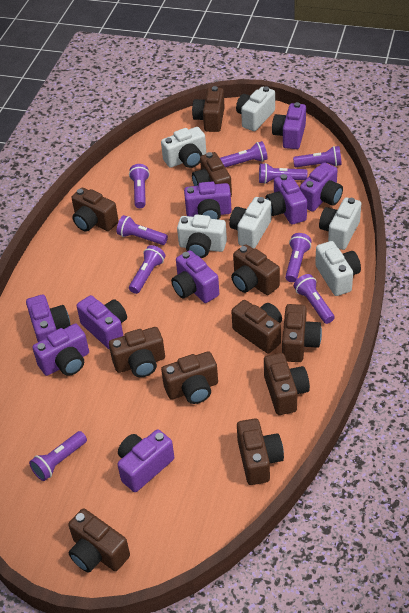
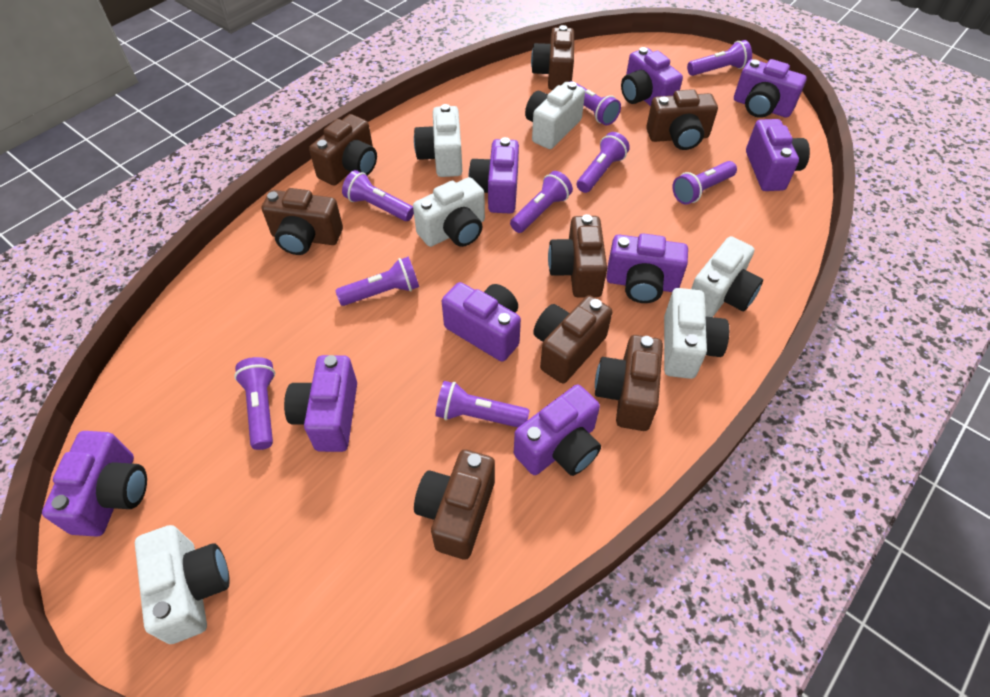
brown camera: [68,508,130,573] [72,188,119,232] [109,327,165,377] [161,351,218,404] [192,86,225,132] [192,152,232,196] [231,244,280,295] [231,300,282,353] [237,418,284,485] [264,353,310,415] [282,304,322,362] = 11 -> [262,188,343,255] [309,114,377,185] [414,449,495,560] [531,25,574,90] [533,295,612,383] [548,214,607,298] [595,335,663,431] [646,89,718,150] = 8

